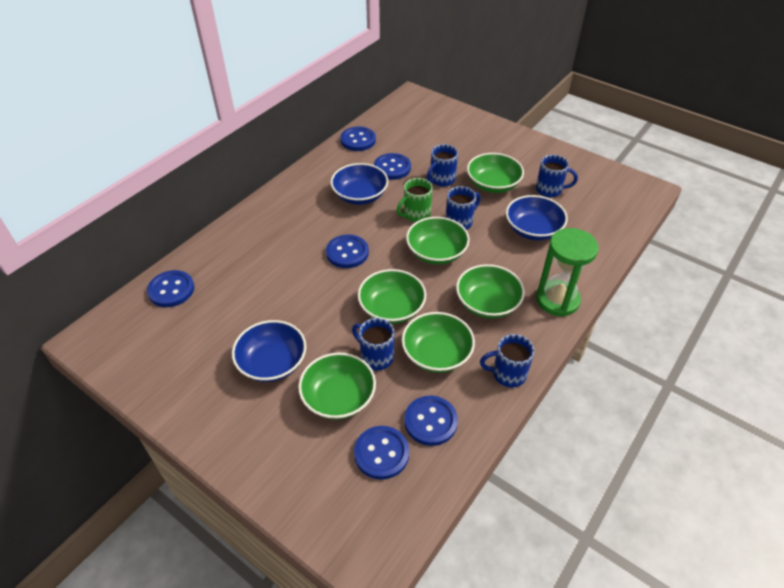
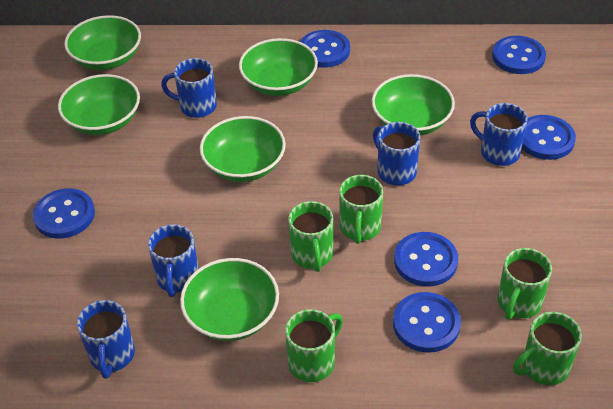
blue bowl: [232,320,306,382] [330,163,388,205] [506,195,568,240] = 3 -> none = 0
green hourglass: [536,228,599,317] = 1 -> none = 0
green mug: [397,178,433,222] = 1 -> [285,309,343,382] [288,201,333,272] [339,175,383,244] [498,248,552,319] [513,312,582,385] = 5

